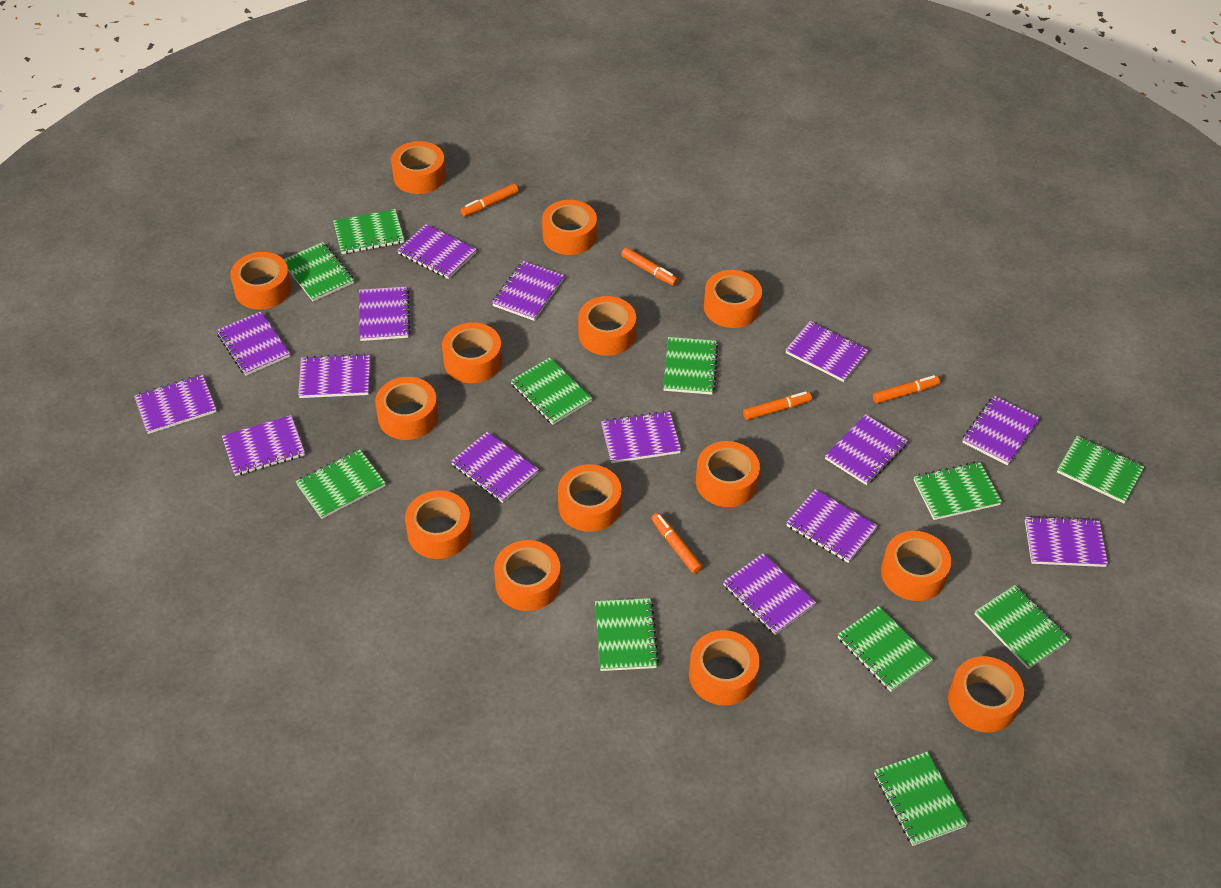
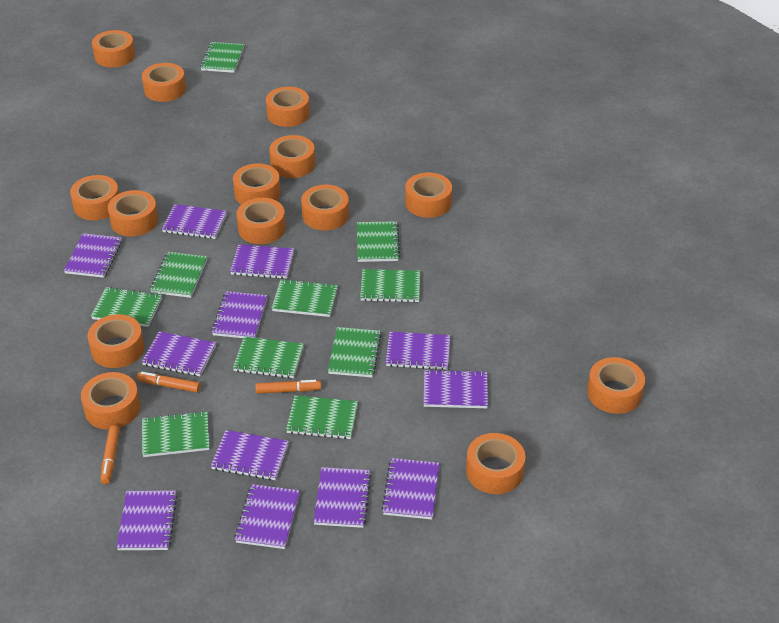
green notebook: [284,242,354,302] [296,449,385,519] [333,209,404,254] [511,358,592,425] [595,598,659,671] [663,337,718,395] [837,606,933,692] [874,751,968,846] [914,462,1002,520] [975,585,1070,669] [1057,436,1145,503] = 11 -> [91,287,162,327] [142,411,209,457] [150,252,207,298] [200,42,244,73] [233,337,304,379] [272,279,338,317] [286,395,358,440] [328,327,382,377] [357,221,400,262] [360,269,420,303] = 10
orange marker: [460,184,518,217] [621,247,678,286] [651,513,702,574] [743,391,812,420] [873,375,940,404] = 5 -> [100,426,120,484] [137,372,200,392] [255,380,321,394] = 3
purple notebook: [134,374,217,434] [217,312,290,376] [222,415,305,476] [298,354,370,398] [359,286,411,341] [397,224,477,279] [451,432,539,503] [492,261,564,321] [601,411,681,463] [723,553,816,635] [786,321,868,382] [786,489,878,563] [825,415,908,485] [962,396,1040,465] [1025,516,1108,567] = 15 -> [64,233,122,278] [116,490,178,550] [142,331,216,376] [162,204,227,239] [211,291,267,338] [211,430,289,480] [230,244,294,279] [234,484,300,549] [313,467,371,528] [382,458,439,519] [386,332,450,370] [423,369,488,408] = 12

